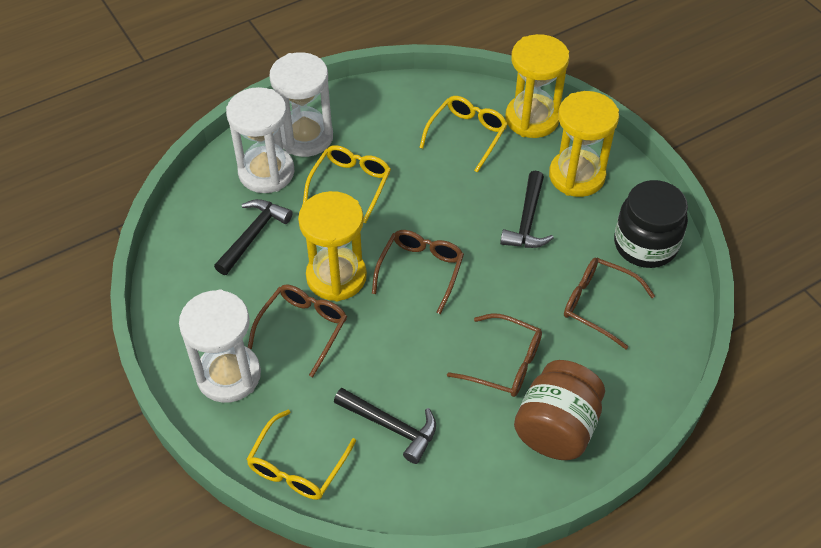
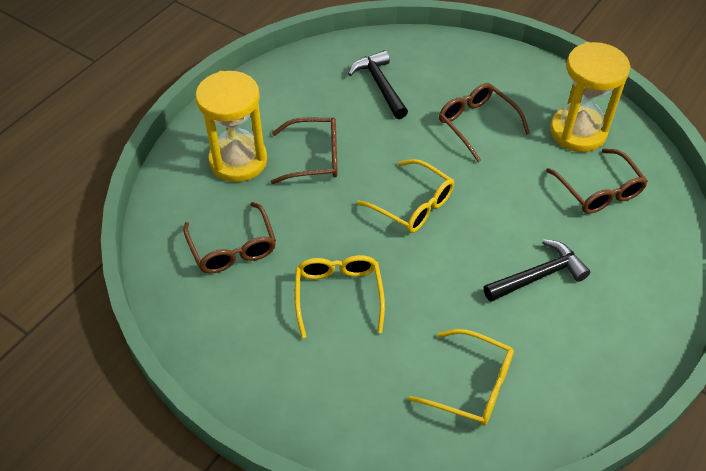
black hammer: [214,199,292,275] [334,388,436,464] [500,171,554,248] = 3 -> [348,50,408,119] [484,239,590,302] = 2
black jar: [614,180,688,268] = 1 -> none = 0
brown jar: [514,360,605,460] = 1 -> none = 0
white hourglass: [179,289,261,403] [226,87,295,193] [269,52,333,157] = 3 -> none = 0
yellow hourglass: [298,191,367,302] [506,34,569,138] [549,91,619,197] = 3 -> [195,71,267,182] [550,42,631,152] = 2

